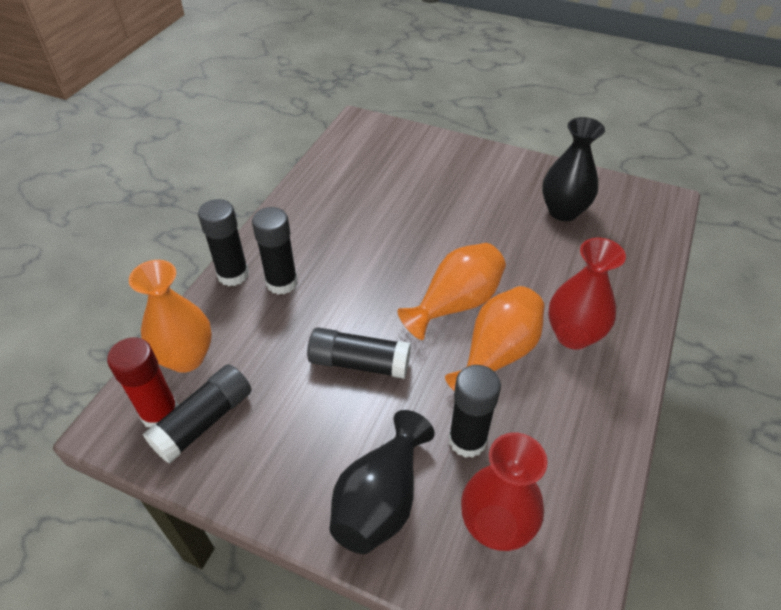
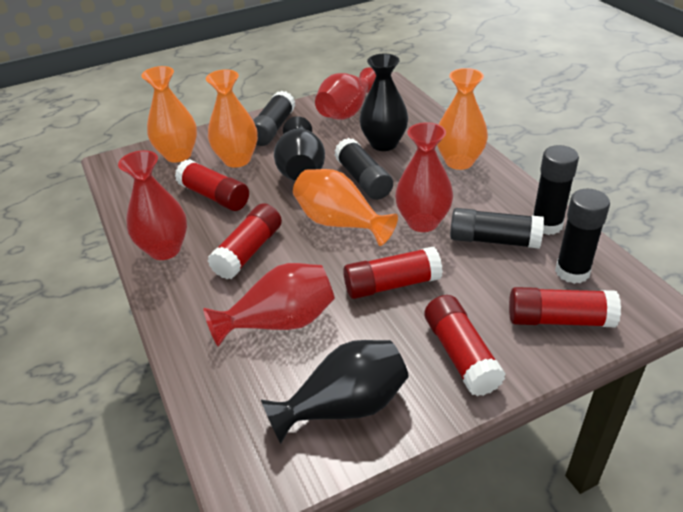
black vase: [330,410,435,554] [542,117,605,221] = 2 -> [261,340,409,444] [274,116,325,181] [359,54,408,151] = 3
orange vase: [129,260,212,373] [397,243,506,340] [445,286,545,391] = 3 -> [141,66,197,163] [206,70,258,168] [293,169,398,246] [437,68,488,170] = 4
red glue stick: [107,337,178,427] = 1 -> [175,159,249,211] [208,203,282,279] [343,247,443,299] [424,295,506,396] [509,287,621,327] = 5
red vase: [461,432,548,551] [548,238,626,350] = 2 -> [118,150,187,260] [203,263,335,347] [315,68,376,120] [395,122,453,232] = 4

